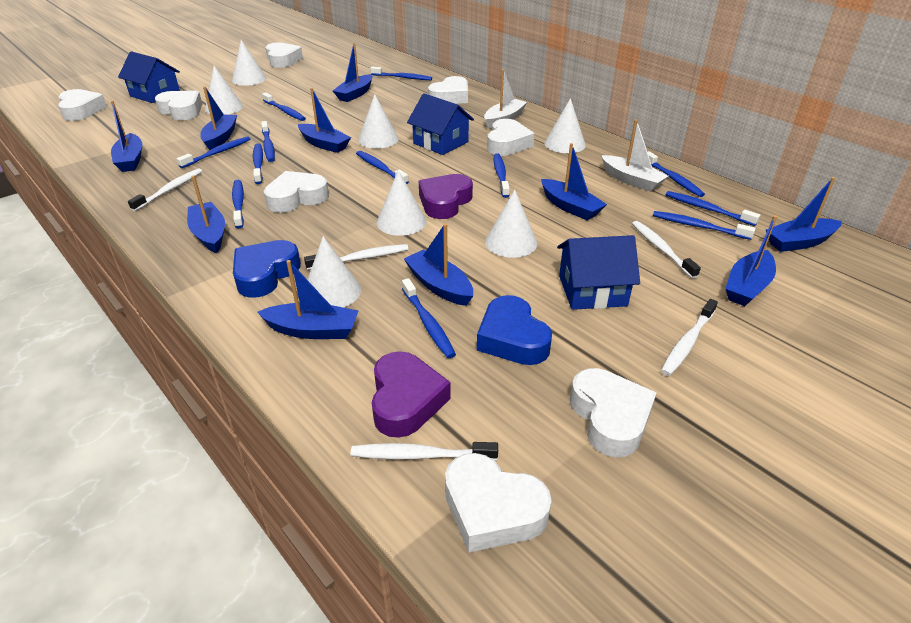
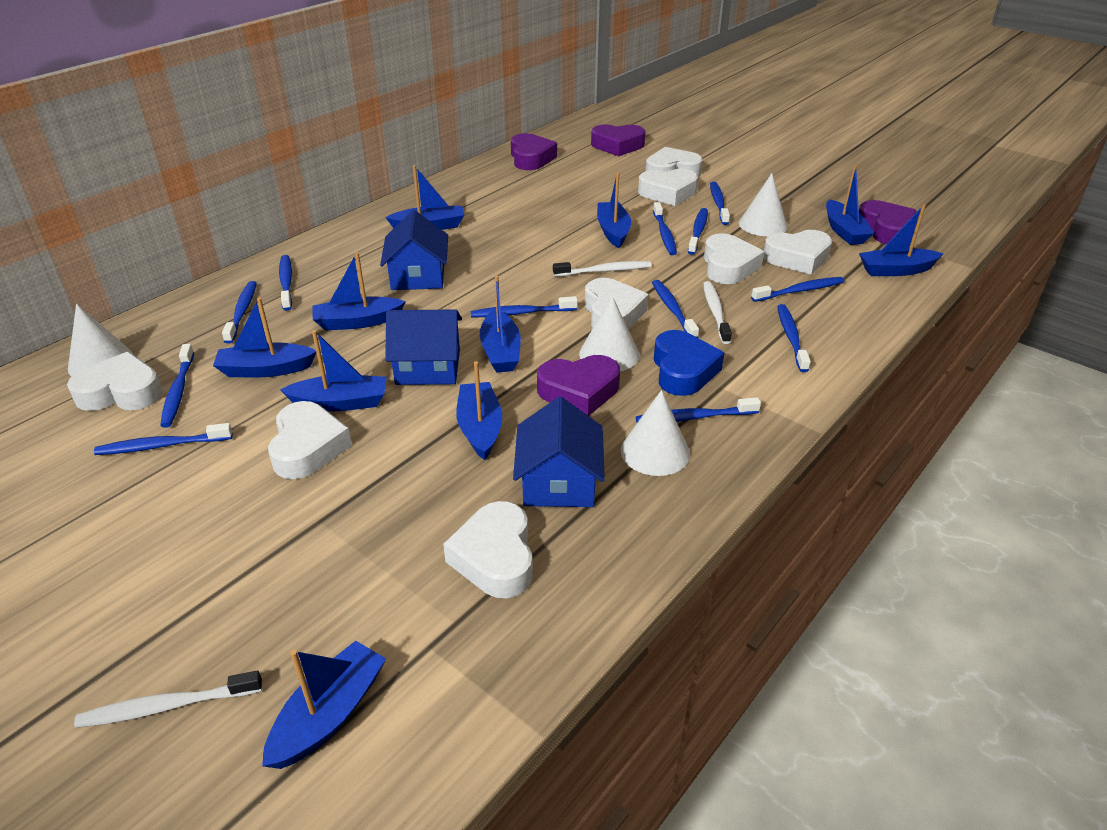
blue heart: [233,240,301,298] [477,295,552,365] = 2 -> [654,330,724,396] = 1
purple heart: [372,351,451,438] [419,174,473,219] = 2 -> [511,133,557,170] [537,355,620,416] [591,124,646,156] [859,200,917,244] = 4
white boat: [484,69,527,129] [601,119,669,192] = 2 -> none = 0
white cone: [205,66,243,115] [232,40,267,86] [307,236,361,308] [358,94,399,149] [376,170,427,236] [485,190,537,258] [544,98,586,153] = 7 -> [68,304,133,377] [579,296,639,371] [621,390,690,476] [739,173,788,236] = 4
white toothbrush: [128,168,202,211] [304,244,408,270] [351,442,498,461] [632,221,701,279] [661,299,718,376] = 5 -> [74,671,262,728] [553,261,652,277] [703,281,732,344] = 3

